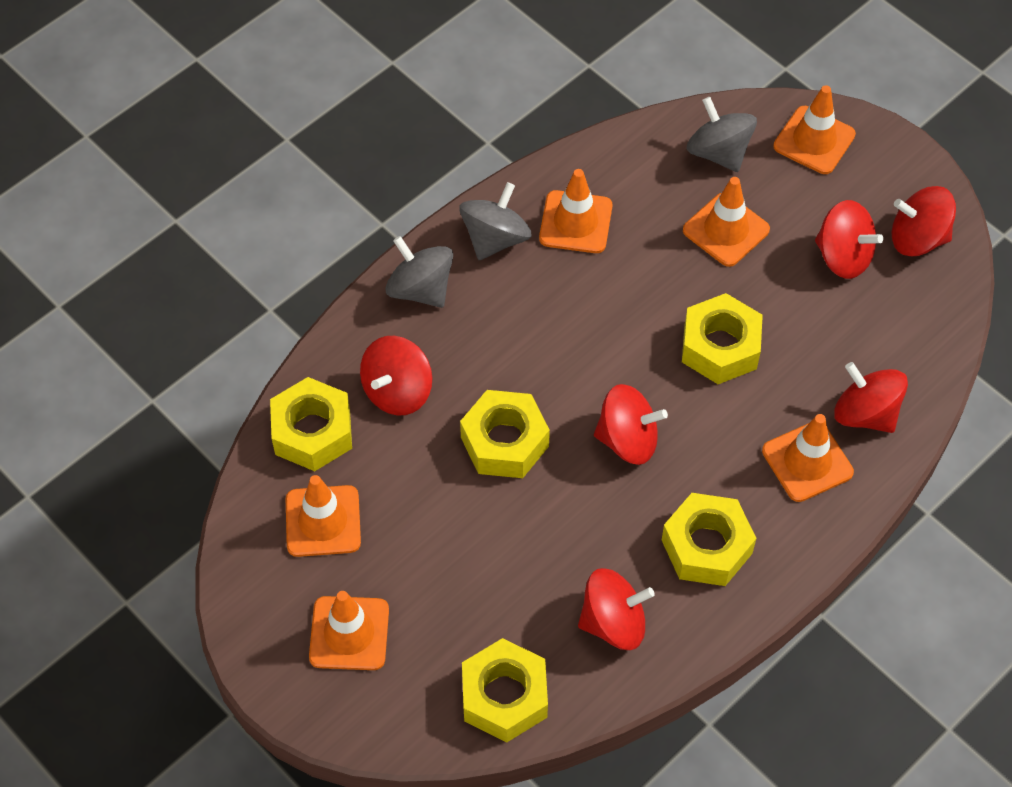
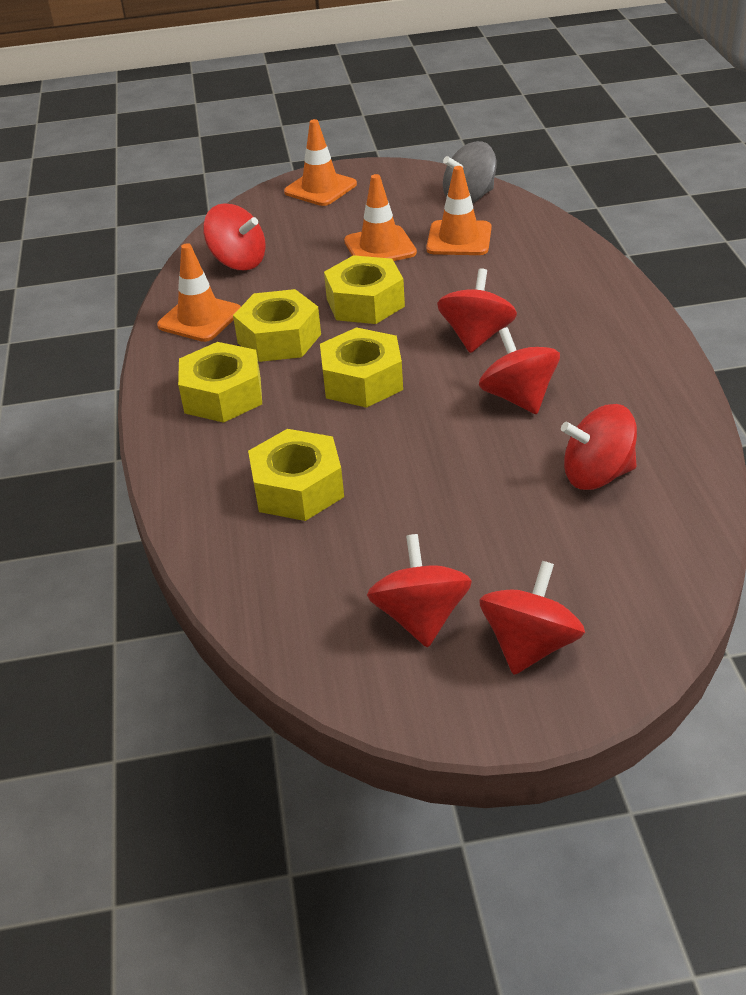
grey spinning top: [385,236,453,308] [459,182,531,260] [686,97,757,172] = 3 -> [443,141,496,203] = 1
orange traffic cone: [286,475,361,557] [309,591,389,670] [539,169,612,253] [683,177,770,267] [762,414,854,502] [773,85,856,174] = 6 -> [157,243,241,342] [284,119,357,206] [344,174,417,261] [426,166,492,255] = 4

